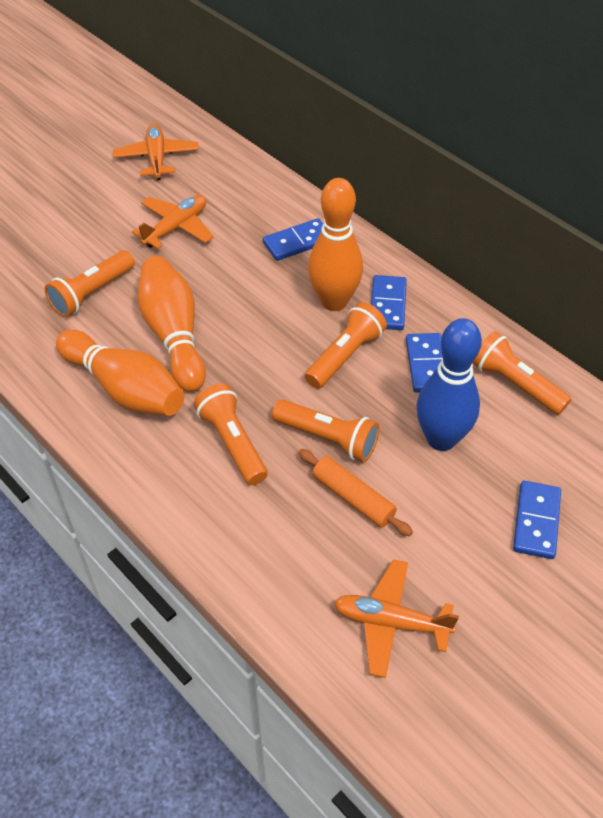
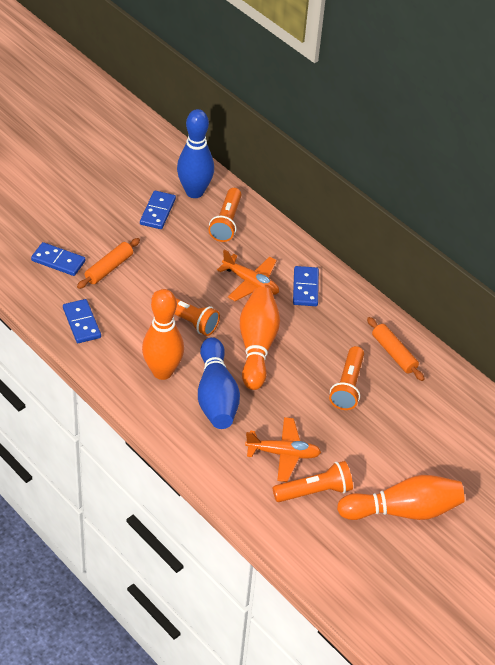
blue bowling pin: [416,318,482,451] = 1 -> [177,109,214,198] [198,337,240,429] = 2
orange flashlight: [45,250,135,317] [194,383,268,485] [272,400,379,462] [305,302,387,389] [473,331,571,415] = 5 -> [151,291,220,336] [208,188,242,242] [273,461,353,502] [329,346,364,410] = 4
orange plane: [113,123,199,180] [132,195,214,249] [334,559,459,678] = 3 -> [217,249,279,301] [245,417,321,482] = 2
orange rolling pin: [298,449,413,536] = 1 -> [77,238,140,289] [367,317,424,381] = 2

